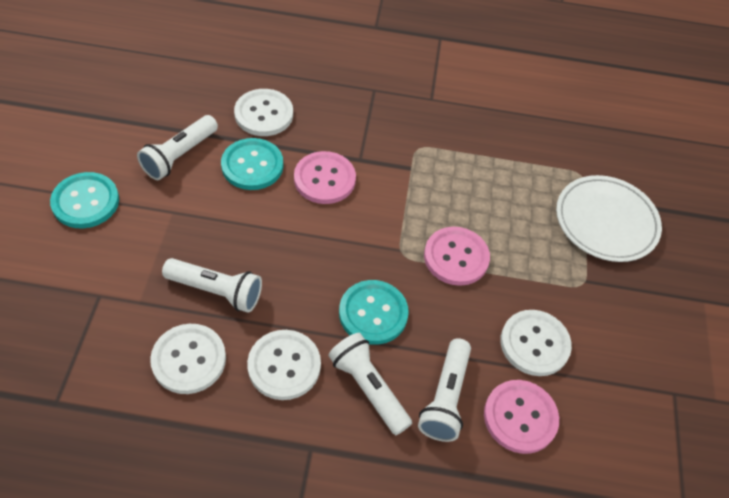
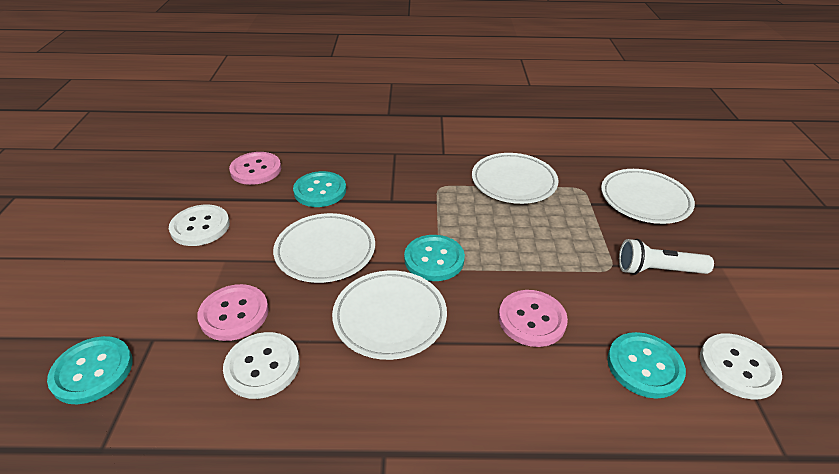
turquoise button: [50,172,119,228] [221,138,283,190] [339,280,409,345] = 3 -> [47,336,133,404] [293,171,346,207] [404,235,465,281] [607,332,686,399] = 4
white button: [150,324,226,394] [234,89,293,136] [247,330,321,400] [500,310,572,376] = 4 -> [169,204,230,246] [223,332,300,399] [700,333,782,400] = 3
white flashlight: [137,115,218,180] [162,258,262,313] [328,333,412,435] [418,338,471,442] = 4 -> [619,239,714,275] = 1
white plate: [556,175,662,262] = 1 -> [273,213,375,283] [332,270,447,360] [472,153,558,204] [601,169,695,224] = 4

